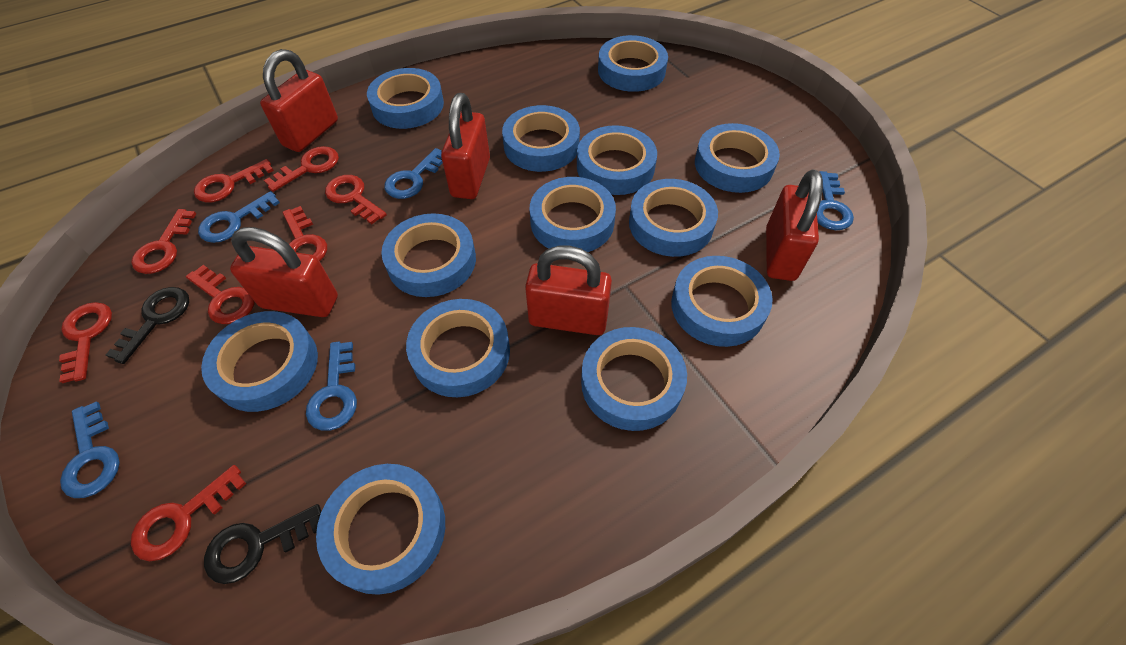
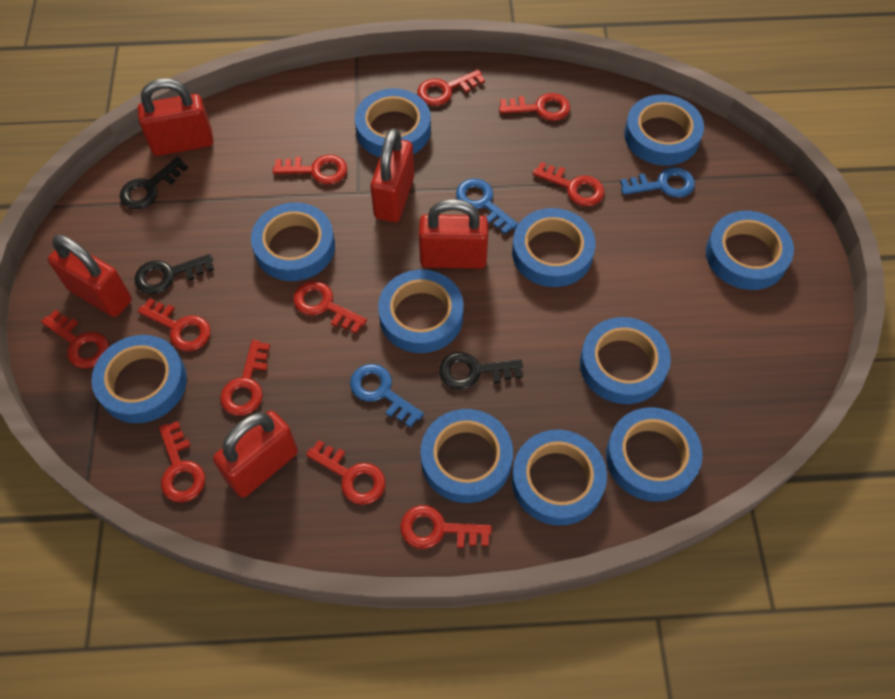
black key: [106,287,189,364] [204,504,321,584] = 2 -> [119,157,188,209] [134,254,214,294] [439,352,523,390] = 3
blue key: [60,401,120,498] [198,191,280,243] [306,342,357,431] [384,148,443,199] [817,171,854,230] = 5 -> [350,364,424,428] [456,178,518,234] [620,167,695,198] = 3
blue tape: [201,311,318,412] [316,464,445,595] [367,68,444,129] [381,213,476,297] [406,299,510,397] [502,105,580,172] [530,177,616,252] [577,125,657,195] [581,327,687,431] [598,35,668,92] [629,179,718,257] [671,256,773,347] [695,123,780,193] = 13 -> [91,335,187,423] [251,202,335,281] [355,89,431,157] [378,270,463,353] [421,409,513,503] [512,208,596,287] [512,430,607,526] [580,317,671,404] [606,407,703,502] [624,94,704,166] [706,211,794,290] = 11
red key: [59,302,112,383] [131,209,196,274] [131,465,246,561] [186,265,255,324] [194,159,274,202] [264,146,339,192] [283,206,327,261] [325,175,387,224] = 8 -> [41,310,109,368] [137,298,211,351] [159,421,205,503] [220,340,270,416] [273,155,347,184] [293,281,367,334] [306,440,385,505] [400,505,492,549] [417,70,485,106] [499,93,570,121] [533,162,605,206] = 11

